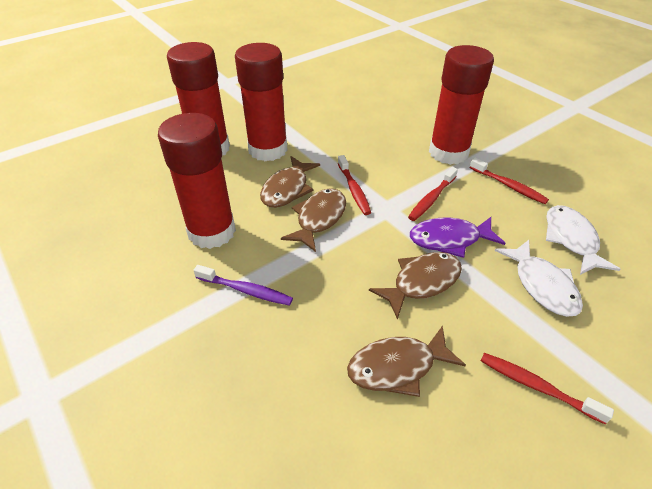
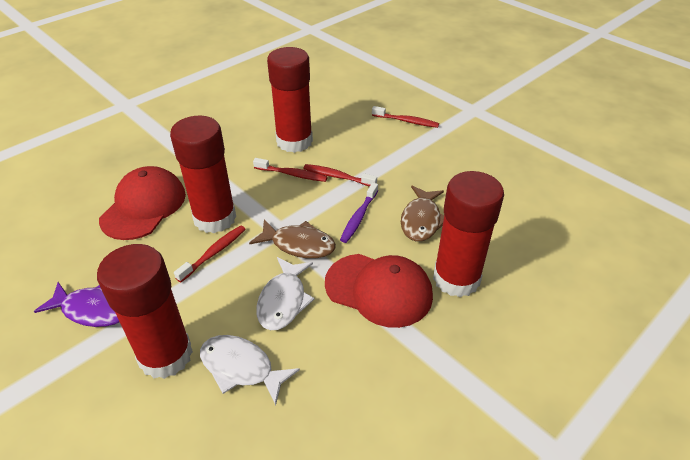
brown fish: [260,156,320,208] [281,188,346,252] [347,326,466,397] [369,252,462,320] = 4 -> [249,220,336,259] [401,186,444,242] = 2
red cap: none = 0 -> [99,166,186,240] [325,254,433,328] = 2

